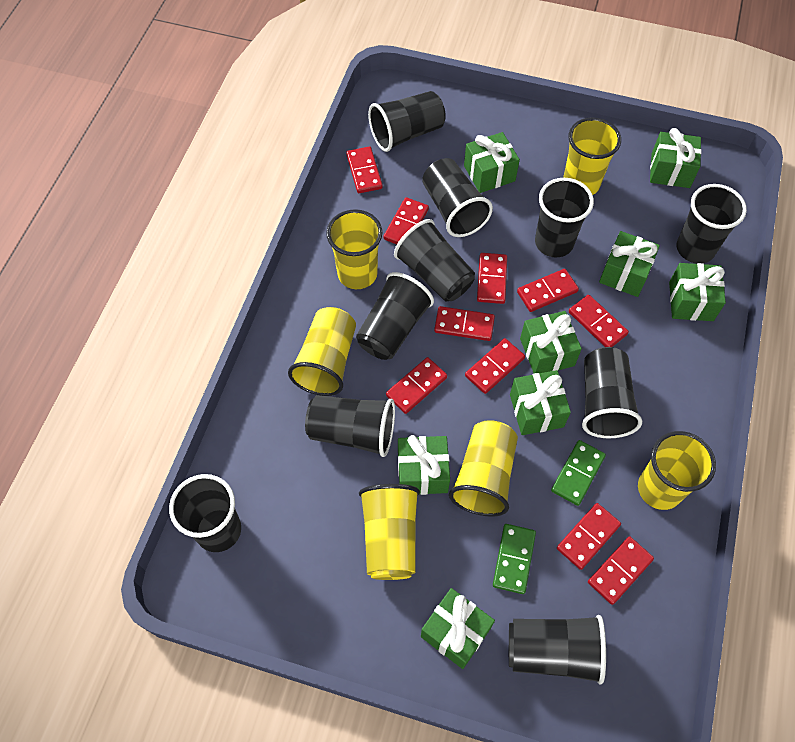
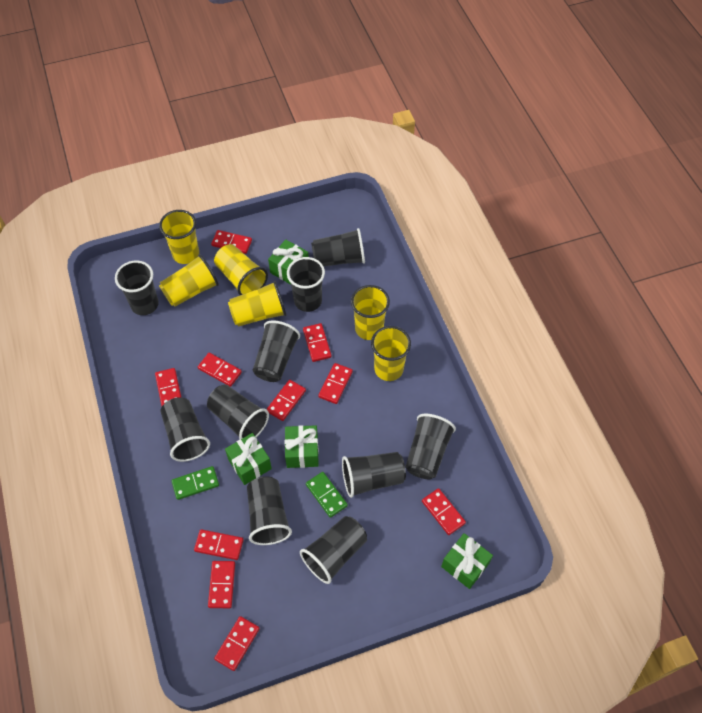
green gift: [398,435,450,495] [421,588,495,669] [464,132,520,193] [510,370,571,435] [520,311,582,374] [599,231,660,297] [650,128,701,188] [669,263,726,321] = 8 -> [225,433,272,485] [268,240,309,285] [284,425,319,468] [441,533,493,589] = 4

